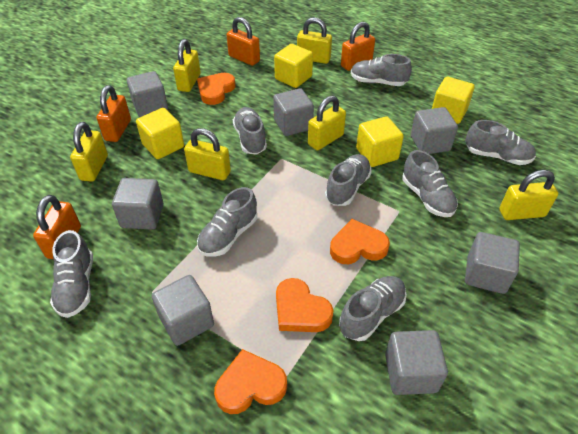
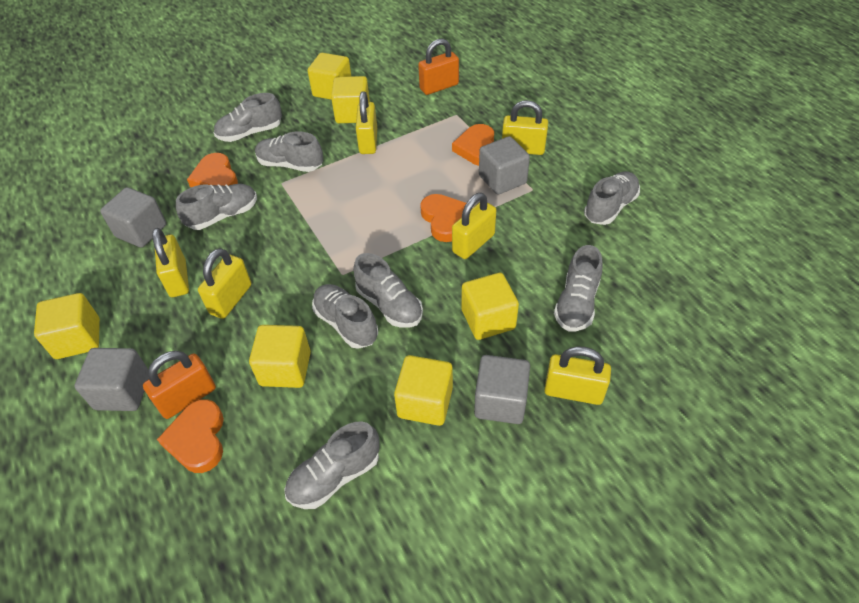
grey cube: [112,178,163,230] [127,71,168,117] [152,275,214,346] [273,88,314,136] [385,330,448,395] [411,107,458,154] [465,232,520,294] = 7 -> [74,348,149,411] [100,187,166,248] [474,355,530,424] [479,136,530,195] = 4
orange padlock: [33,195,81,259] [97,85,131,142] [227,17,260,66] [341,22,375,71] = 4 -> [143,351,216,419] [418,39,459,95] = 2
yellow cube: [136,108,184,159] [274,44,313,88] [356,116,404,167] [432,77,475,124] = 4 -> [34,293,100,359] [249,325,311,388] [308,53,351,100] [331,76,370,123] [394,355,453,426] [461,273,519,340] = 6

